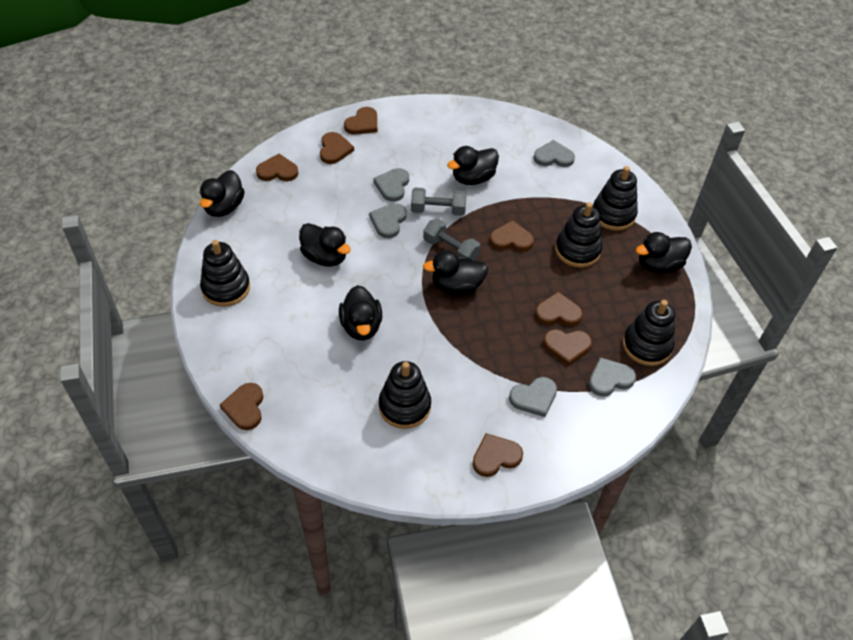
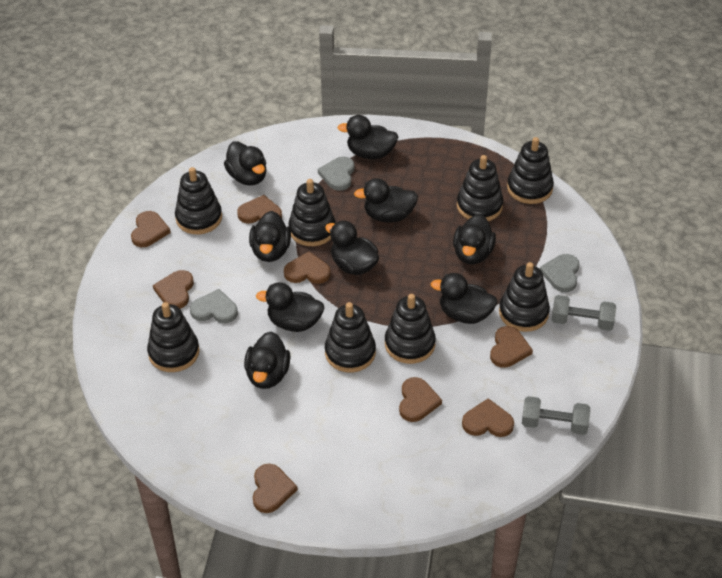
black duck: [200,170,245,217] [299,223,351,267] [339,285,382,340] [423,251,488,295] [447,146,499,185] [636,232,692,273] = 6 -> [224,141,267,185] [244,332,290,389] [249,211,291,262] [256,282,324,332] [325,221,379,275] [337,115,398,159] [354,178,418,223] [431,273,497,324] [453,214,496,264] = 9
black stacking toy: [200,240,250,307] [379,361,431,429] [555,202,602,268] [593,166,638,231] [623,300,675,366] = 5 -> [147,302,200,372] [175,167,222,234] [289,179,336,246] [325,302,376,372] [385,294,436,364] [457,155,504,221] [499,262,550,332] [507,137,554,204] = 8
grey heart: [369,203,407,238] [373,168,409,202] [509,377,557,417] [534,140,575,167] [589,357,636,397] = 5 -> [190,289,238,323] [318,157,355,191] [540,254,579,292] = 3

